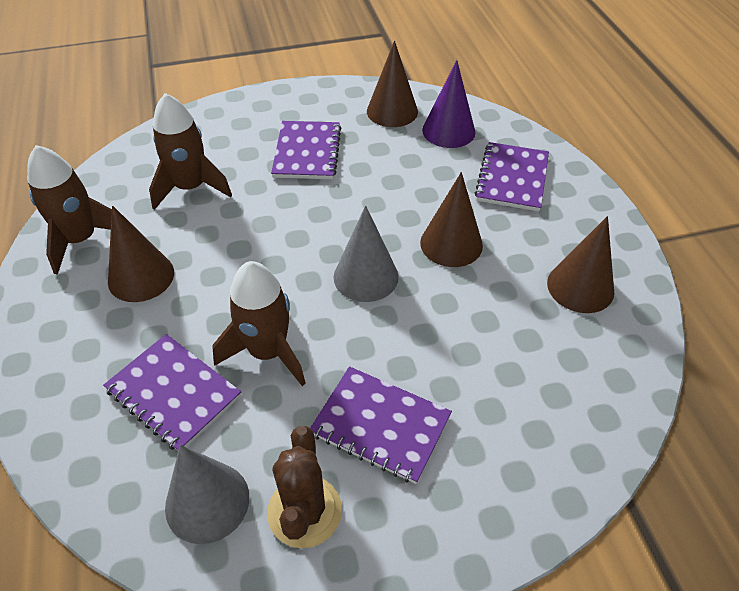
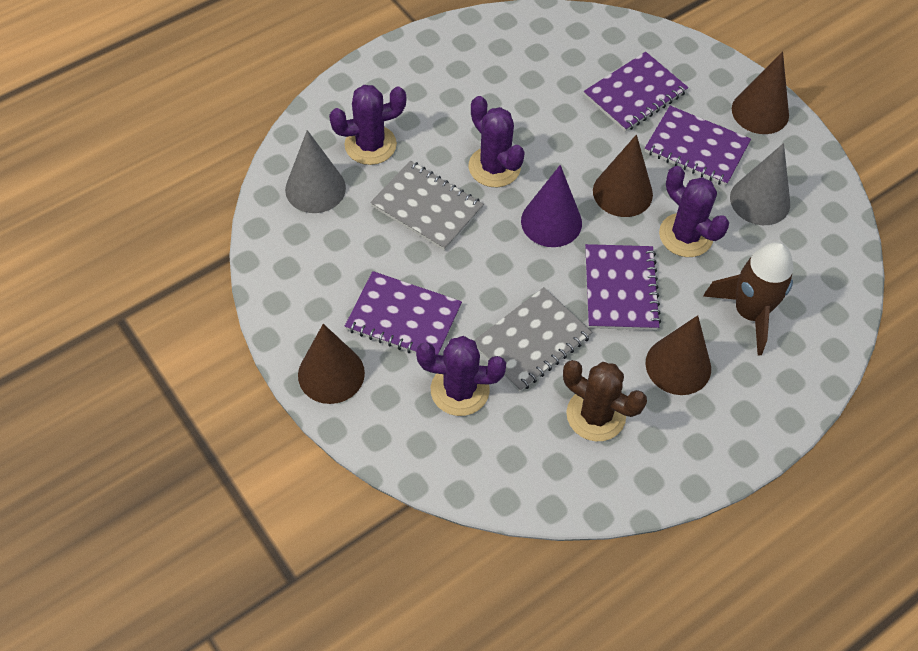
brown rocket: [27,145,112,275] [149,93,232,210] [212,261,306,386] = 3 -> [703,242,793,356] = 1
grey notebook: none = 0 -> [370,161,484,251] [474,287,593,392] = 2
purple cactus: none = 0 -> [329,85,406,165] [416,336,506,416] [469,96,525,187] [659,166,729,257] = 4

